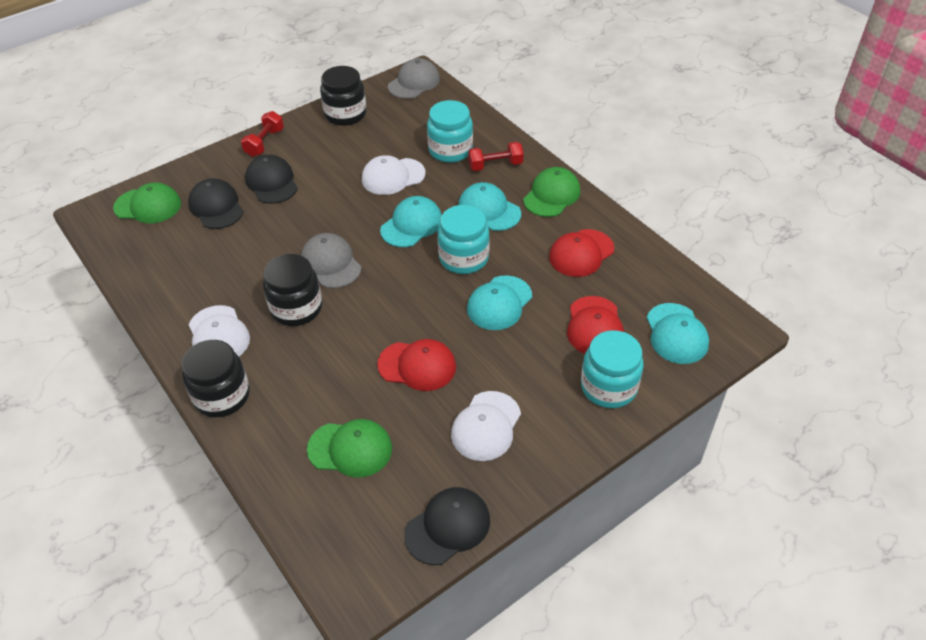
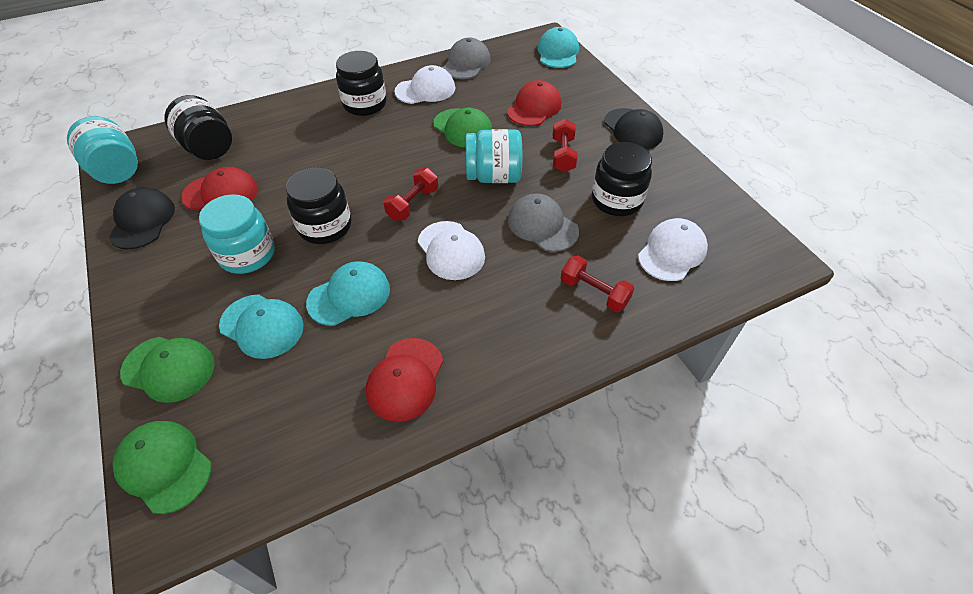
black cap: [188,178,244,229] [245,155,298,204] [404,487,490,565] = 3 -> [109,187,175,249] [604,108,663,149] = 2
black jar: [182,340,250,417] [263,254,322,326] [320,66,366,126] = 3 -> [164,95,232,160] [286,167,351,244] [336,51,386,116] [592,142,652,216] = 4
red dumbbell: [241,111,284,157] [468,142,524,171] = 2 -> [384,168,438,221] [553,119,578,172] [561,255,634,312] = 3
turquoise cap: [380,196,442,247] [458,182,521,231] [467,275,532,330] [647,303,709,364] = 4 -> [219,294,303,359] [306,261,390,326] [537,27,579,68] = 3

